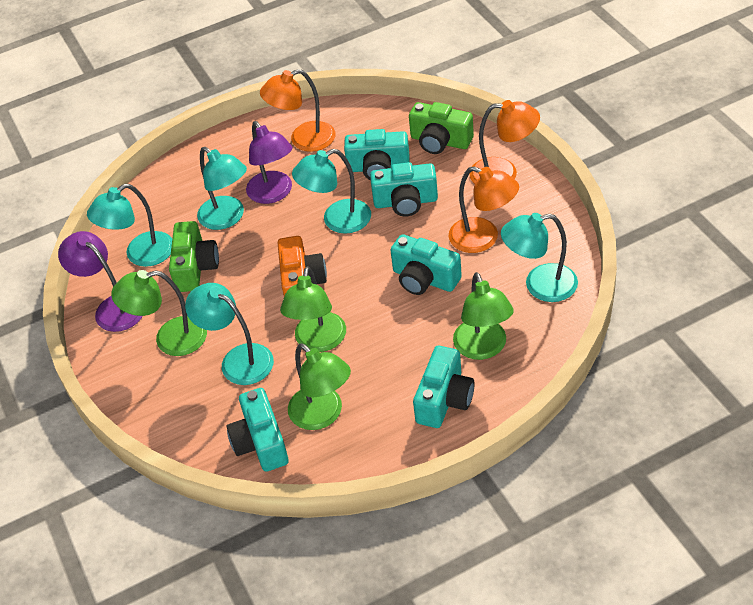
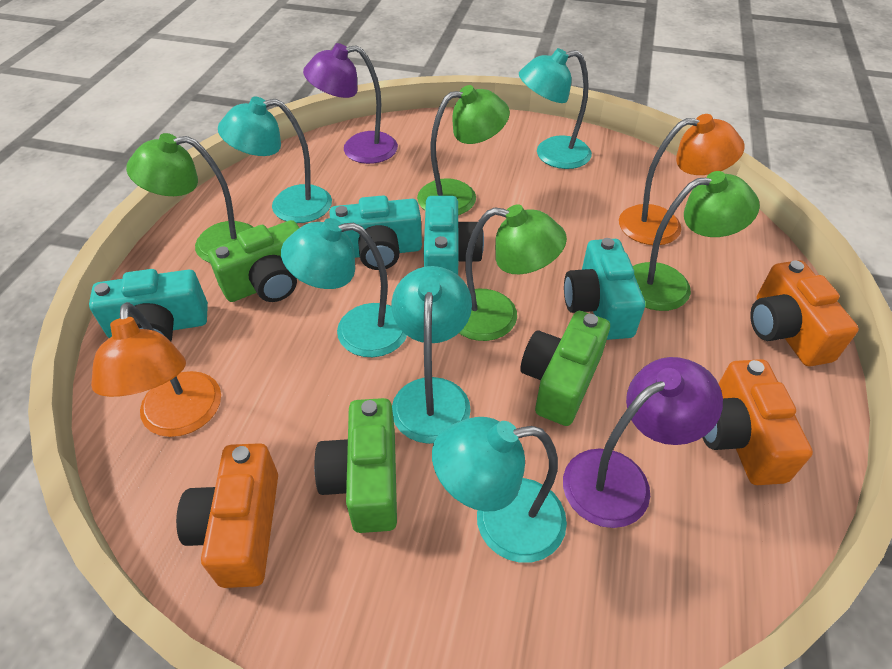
green camera: [169,221,219,292] [409,102,474,154] = 2 -> [208,220,299,302] [314,398,397,533] [520,311,610,426] = 3
orange camera: [278,236,327,296] = 1 -> [176,443,278,588] [702,359,813,485] [750,260,859,366] = 3
orange lamp: [260,69,335,152] [448,166,519,253] [469,100,540,184] = 3 -> [91,302,221,437] [619,114,745,245] = 2
turquoise camera: [226,388,289,472] [344,129,410,180] [370,162,438,217] [390,234,462,295] [413,346,474,428] = 5 -> [89,269,208,341] [329,195,422,270] [424,196,484,275] [564,238,645,340] = 4

